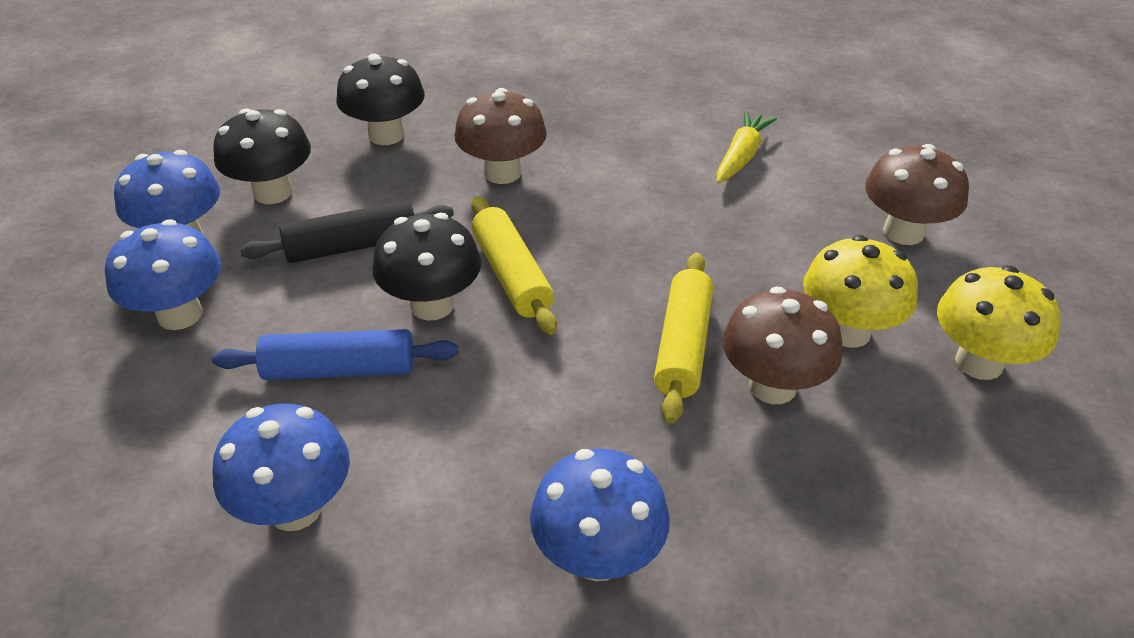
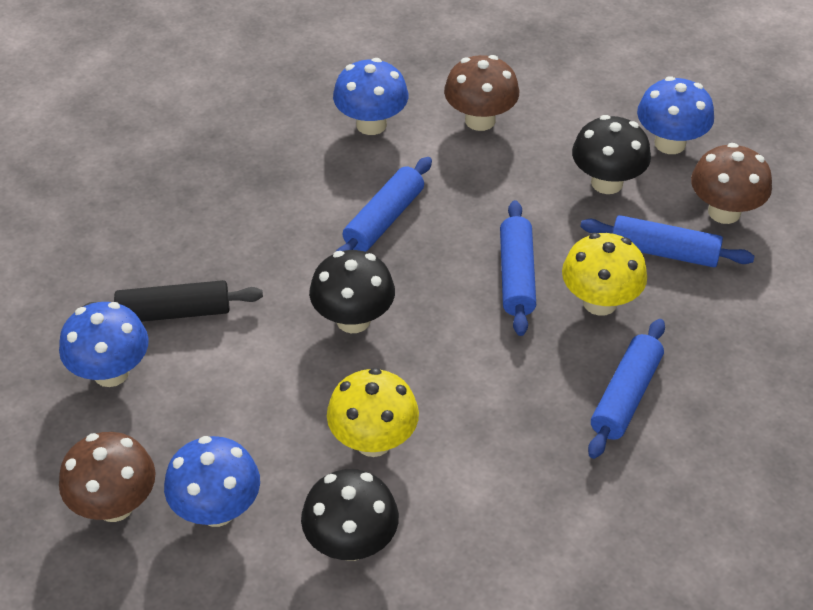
blue rolling pin: [212,329,458,380] = 1 -> [335,157,432,252] [500,200,536,336] [580,215,755,267] [588,319,665,459] = 4
yellow carrot: [717,110,777,183] = 1 -> none = 0
yellow rolling pin: [471,196,557,335] [654,253,713,424] = 2 -> none = 0

